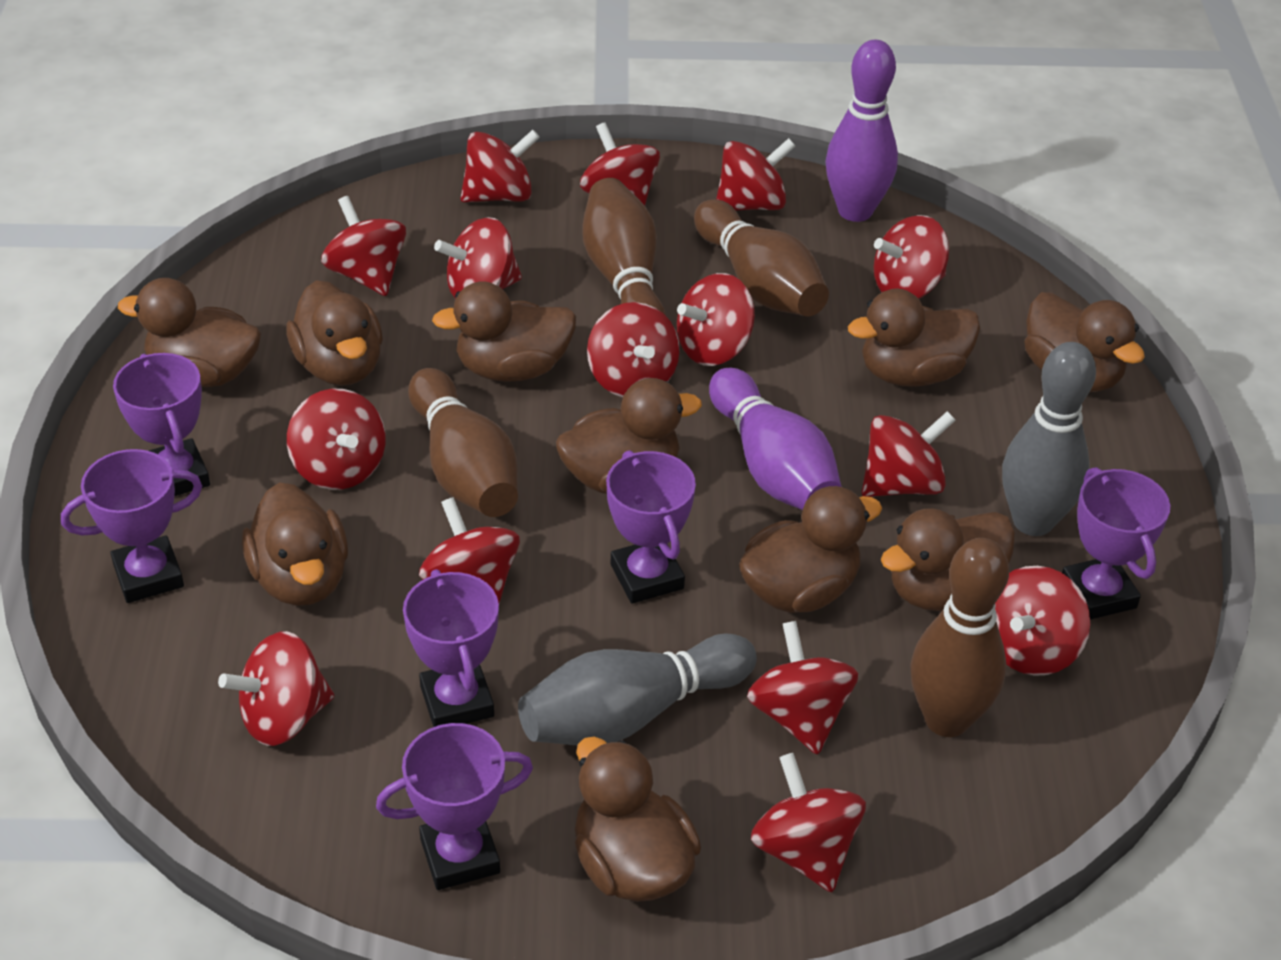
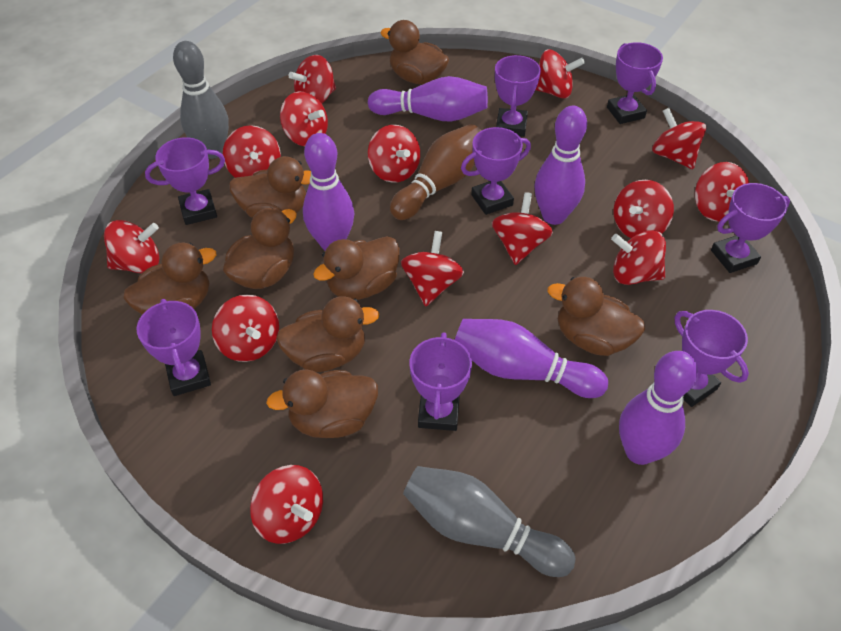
brown bowling pin: [408,368,518,517] [582,178,666,316] [694,199,829,316] [910,538,1009,737] = 4 -> [390,124,481,220] = 1
brown duck: [118,278,261,387] [242,482,348,606] [286,280,383,386] [432,281,576,382] [556,378,702,494] [575,737,701,902] [739,486,882,613] [848,288,980,387] [881,508,1015,611] [1024,292,1145,392] = 10 -> [123,243,216,315] [223,208,297,289] [229,156,311,218] [266,369,378,438] [276,296,380,372] [313,236,400,300] [380,20,449,85] [548,277,645,356] = 8
purple bowling pin: [709,368,842,510] [826,40,898,222] = 2 -> [303,133,354,250] [368,76,488,122] [455,319,608,398] [534,106,587,225] [619,351,698,465] = 5
purple trophy: [61,449,202,603] [113,353,210,496] [376,723,533,890] [403,569,499,727] [606,450,696,603] [1062,467,1170,619] = 6 -> [137,299,211,396] [145,137,225,225] [409,332,472,431] [461,127,531,215] [495,55,541,137] [607,42,663,124] [675,310,749,407] [711,183,790,273] = 8
red spinning top: [218,631,334,746] [287,389,386,490] [321,196,406,296] [419,497,520,603] [434,217,522,299] [460,130,540,202] [580,122,660,205] [587,302,680,397] [677,273,755,366] [716,138,796,211] [747,621,859,755] [751,753,866,892] [862,411,956,497] [874,215,949,299] [995,566,1090,676] = 15 -> [104,220,159,274] [212,295,279,362] [223,125,281,178] [250,465,323,544] [280,92,328,147] [288,55,336,104] [368,125,420,183] [401,231,464,306] [492,192,553,265] [536,49,585,99] [611,230,666,285] [613,180,674,238] [652,108,706,169] [695,162,749,222] = 14

